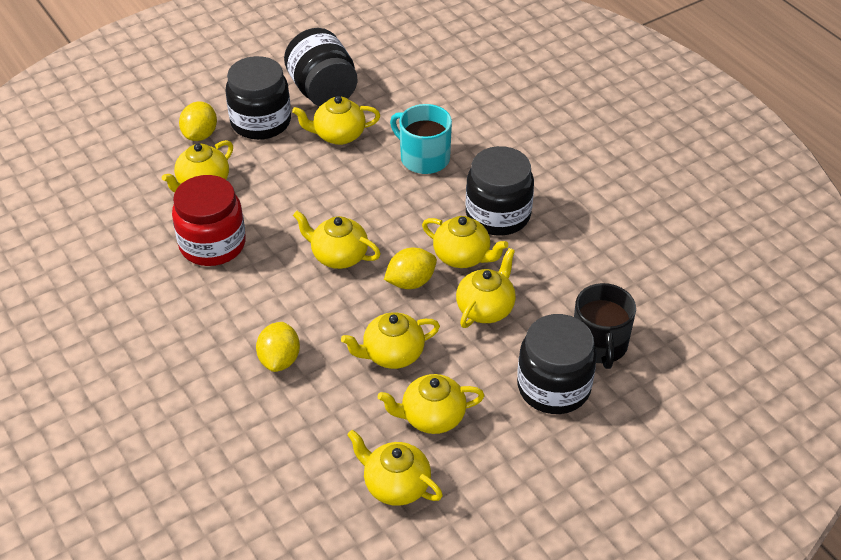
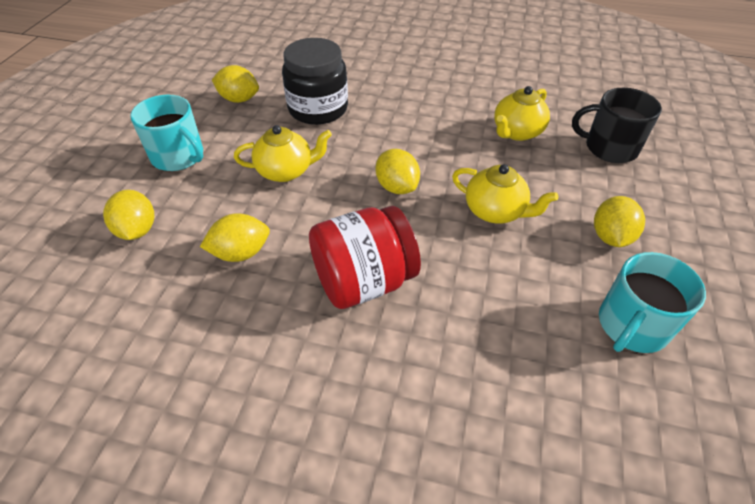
black jar: [226,56,291,140] [284,28,357,106] [465,146,534,236] [517,314,597,414] = 4 -> [282,38,348,125] = 1
turquoise mug: [390,104,452,174] = 1 -> [130,95,203,171] [599,252,706,353] = 2
yellow lemon: [179,102,217,141] [256,322,300,372] [384,248,437,289] = 3 -> [103,190,154,240] [200,213,270,262] [212,65,259,103] [376,149,420,194] [594,196,645,247] = 5
yellow teapot: [162,140,233,192] [292,96,380,145] [293,211,381,269] [341,312,440,369] [347,430,443,506] [378,374,485,434] [422,216,508,268] [456,248,516,328] = 8 -> [234,125,332,182] [452,164,558,224] [494,86,550,141] = 3

